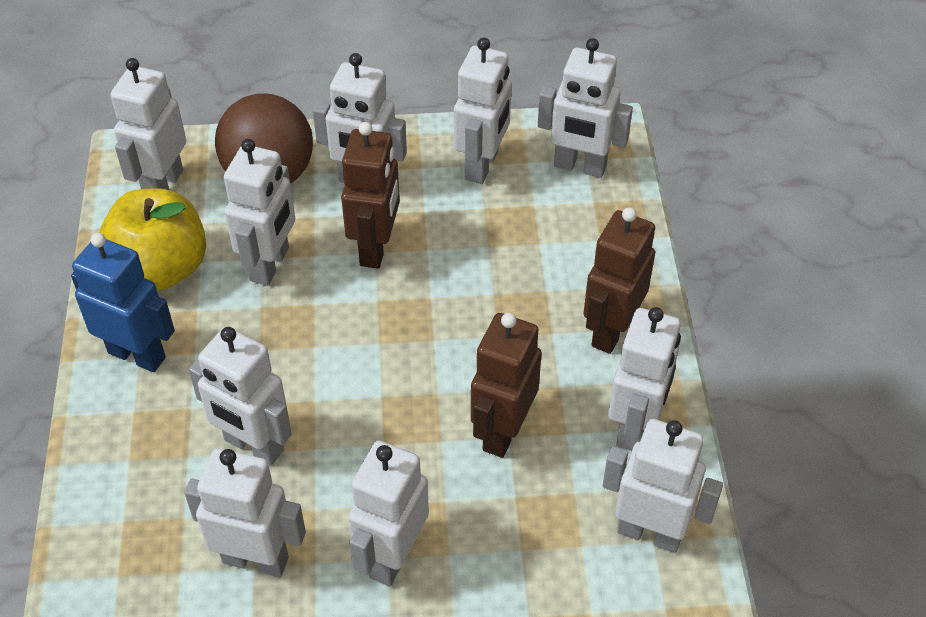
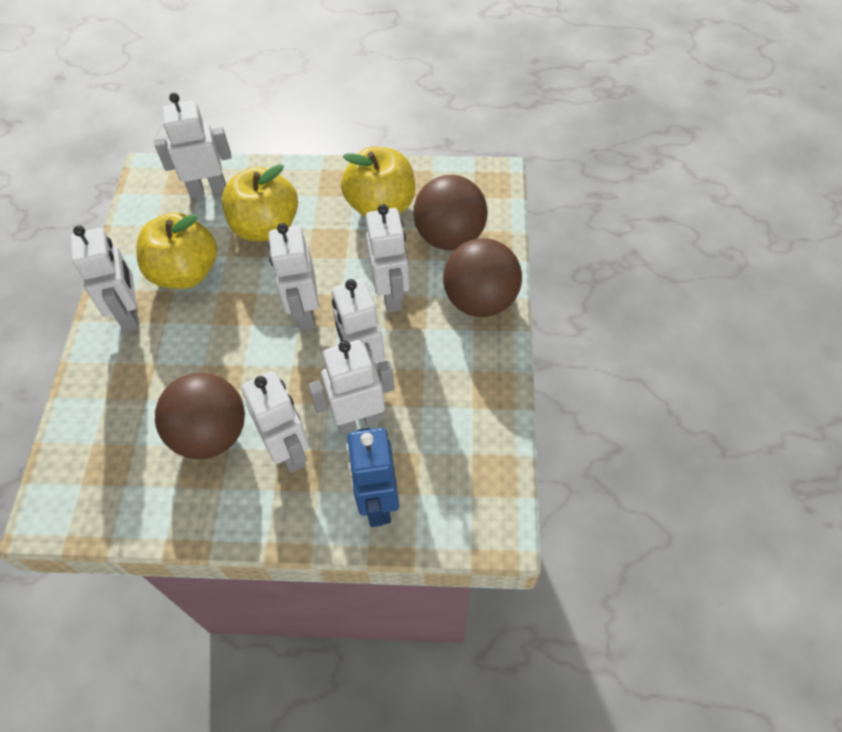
brown ball: [215,94,313,184] = 1 -> [155,372,245,459] [413,175,488,250] [443,238,522,317] = 3
brown robot: [341,122,400,269] [471,313,542,458] [583,207,655,354] = 3 -> none = 0
white robot: [110,58,186,190] [184,448,306,577] [189,327,292,466] [224,139,295,286] [313,53,407,183] [348,441,429,586] [454,38,512,184] [538,38,633,178] [603,419,723,553] [608,307,681,451] = 10 -> [70,226,139,332] [154,93,231,198] [241,371,309,473] [268,223,319,330] [308,340,395,433] [332,279,385,369] [366,204,410,313] = 7
yellow apple: [99,188,206,291] = 1 -> [136,212,217,289] [221,164,298,241] [341,147,415,217] = 3

